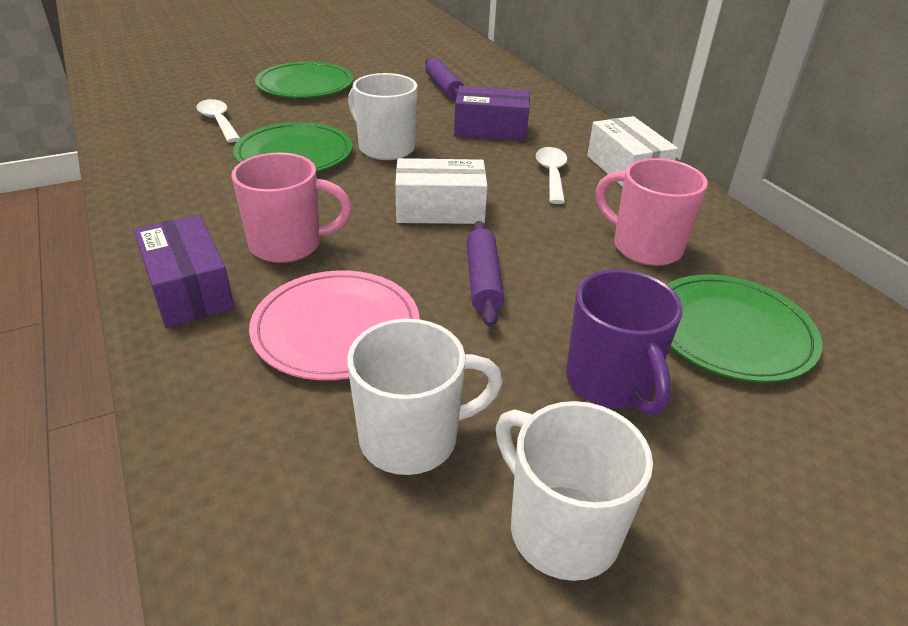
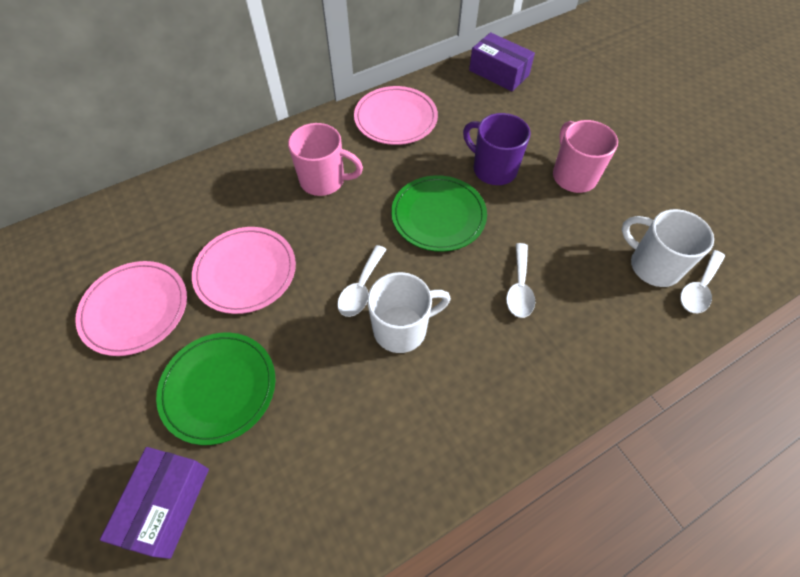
green plate: [233,122,353,172] [255,62,353,98] [666,275,822,383] = 3 -> [156,333,275,445] [391,175,487,252] = 2
pink plate: [249,270,419,380] = 1 -> [75,261,187,356] [192,227,296,314] [354,86,438,145] = 3
purple rolling pin: [425,58,464,99] [466,221,504,327] = 2 -> none = 0
white box: [395,158,488,224] [587,116,678,187] = 2 -> none = 0
white mug: [347,319,503,475] [348,73,417,160] [496,401,653,581] = 3 -> [367,272,451,353] [622,209,714,287] = 2
white spoon: [196,99,240,142] [536,147,567,204] = 2 -> [337,245,387,317] [506,243,535,318] [680,250,725,313] = 3

